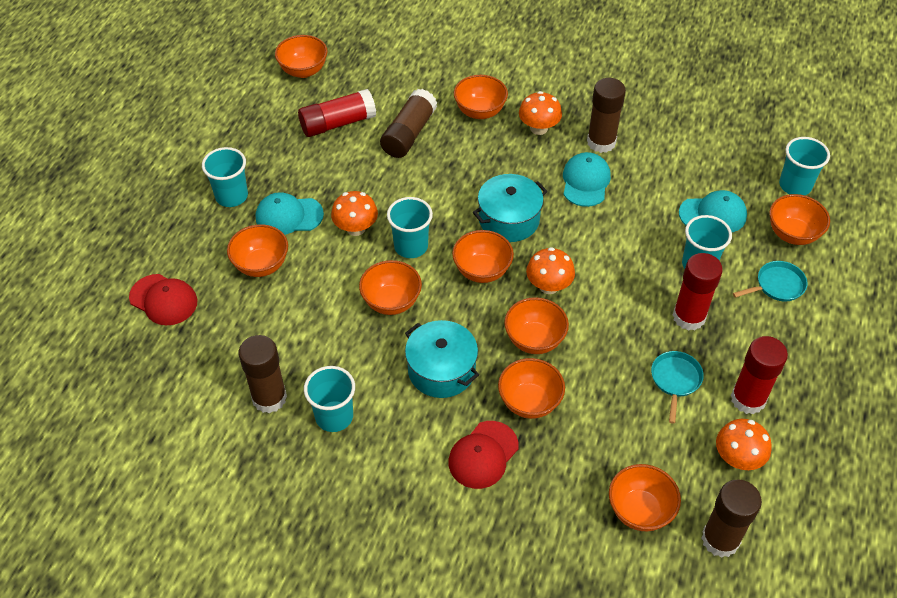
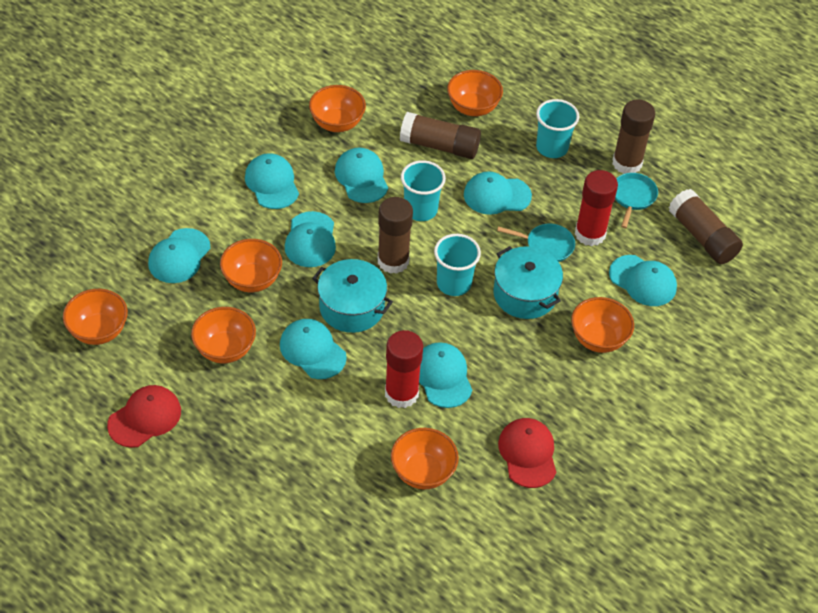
orange bowl: [227,224,288,277] [275,35,328,78] [359,260,422,315] [452,230,514,283] [454,75,508,119] [498,358,565,419] [504,297,569,354] [609,464,681,531] [769,194,830,245] = 9 -> [63,289,128,345] [191,307,256,363] [220,239,282,292] [309,85,366,132] [391,428,459,490] [447,70,503,116] [571,297,634,353] = 7
orange mushroom: [331,191,378,236] [519,91,562,135] [526,247,575,294] [716,419,772,470] = 4 -> none = 0
red glue stick: [298,89,376,137] [673,253,723,331] [731,336,788,414] = 3 -> [385,330,423,408] [575,170,618,246] = 2
turquoise cap: [256,192,324,235] [563,152,611,207] [679,190,747,232] = 3 -> [148,228,210,283] [245,153,299,209] [280,319,347,379] [285,211,336,267] [335,147,388,203] [419,342,472,408] [464,171,532,215] [609,255,677,306] = 8
turquoise cup: [202,147,248,207] [304,366,355,432] [387,197,433,258] [682,215,732,269] [779,137,830,195] = 5 -> [401,160,446,221] [434,234,481,296] [536,99,580,158] = 3

